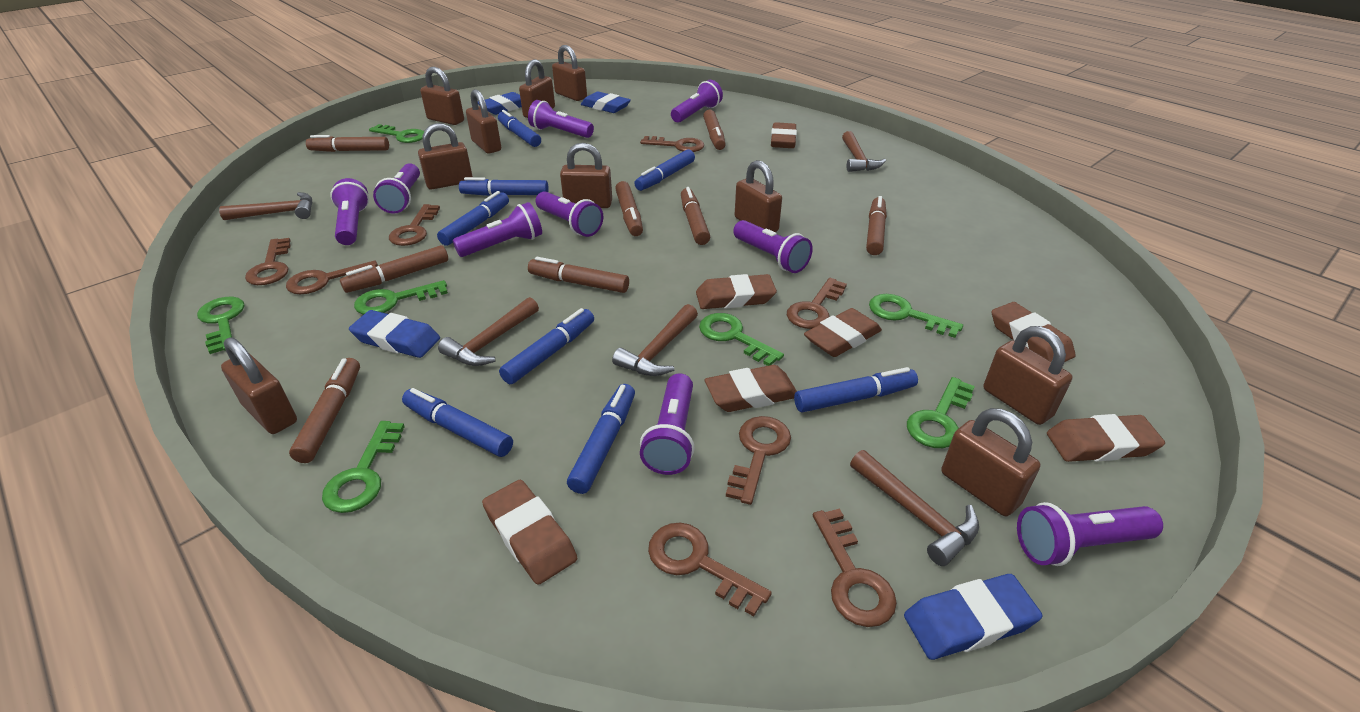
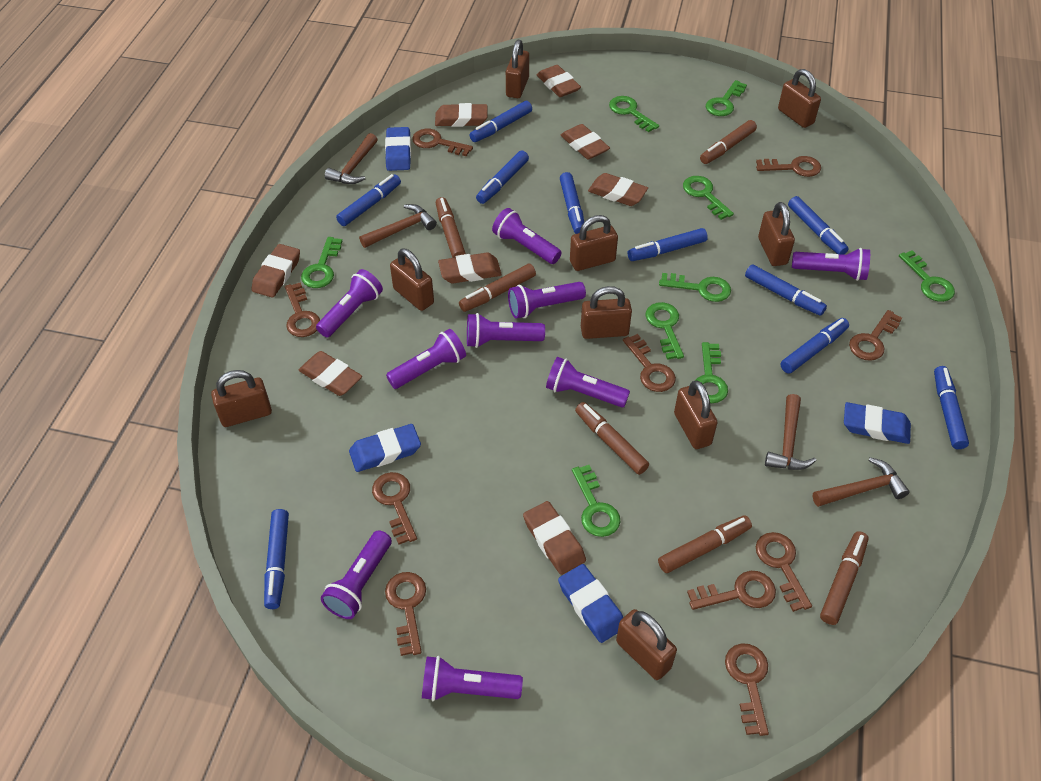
blue marker: [402,388,513,457] [437,191,509,246] [459,177,549,196] [498,110,541,147] [499,308,594,384] [567,384,635,494] [634,149,695,191] [794,367,918,413] = 8 -> [264,509,289,609] [336,174,401,226] [470,101,532,142] [476,151,529,204] [560,172,584,234] [627,228,708,261] [745,264,827,316] [780,318,849,374] [788,196,849,255] [934,366,969,449] = 10
brown eraser: [482,480,577,585] [696,274,777,309] [705,365,797,412] [771,122,797,148] [804,308,882,357] [992,302,1076,362] [1047,414,1165,462] = 7 -> [251,244,300,298] [299,351,362,396] [435,103,487,127] [438,253,502,284] [523,501,586,575] [537,65,581,97] [560,124,610,159] [588,173,648,206] = 8
brown hammer: [219,192,312,220] [438,297,539,366] [612,304,698,376] [842,131,886,172] [850,450,979,566] = 5 -> [325,133,378,184] [359,204,437,248] [765,394,816,470] [812,457,909,507] = 4
brown key: [245,238,291,285] [286,261,378,295] [389,204,440,246] [640,136,704,152] [648,522,772,616] [726,416,791,505] [787,278,847,329] [813,509,897,627] = 8 -> [285,282,320,337] [372,472,417,544] [385,572,426,656] [412,129,473,156] [623,334,676,392] [687,571,776,610] [725,643,769,736] [756,156,821,177] [756,532,812,612] [849,310,902,361] = 10
brown marker: [289,358,360,463] [306,135,389,152] [340,245,448,293] [528,257,629,293] [615,181,643,236] [681,187,710,245] [703,109,726,150] [866,196,887,255] = 8 -> [436,197,466,258] [459,264,536,312] [575,402,649,475] [658,516,752,573] [700,120,757,164] [820,531,869,625] = 6
brown padlock: [221,337,297,434] [418,123,473,189] [420,67,464,125] [466,89,501,154] [519,59,555,118] [552,45,587,101] [560,143,612,208] [735,160,782,232] [941,408,1041,516] [983,326,1073,425] = 10 -> [211,370,272,427] [390,248,434,311] [506,40,529,98] [570,215,618,271] [581,286,632,339] [616,609,677,680] [674,380,718,449] [758,202,795,266] [778,69,821,128] = 9
green key: [197,297,245,354] [322,421,405,513] [354,280,448,315] [369,124,424,143] [699,313,784,366] [869,294,963,338] [907,377,975,448] = 7 -> [301,237,342,288] [572,465,620,537] [609,96,659,132] [646,302,684,360] [659,273,731,302] [683,176,734,220] [695,342,728,403] [706,80,747,116] [899,250,955,302] = 9

